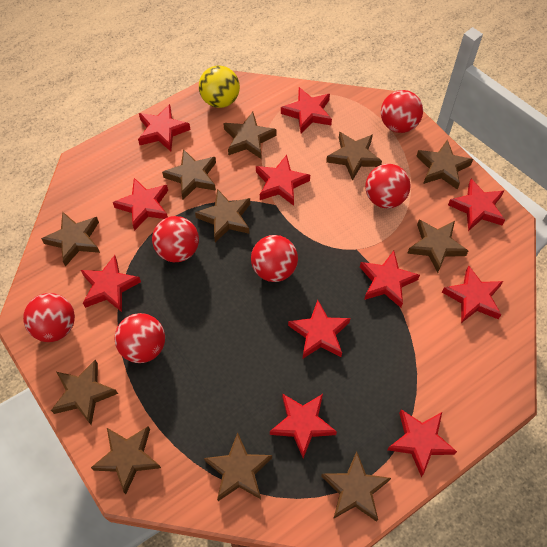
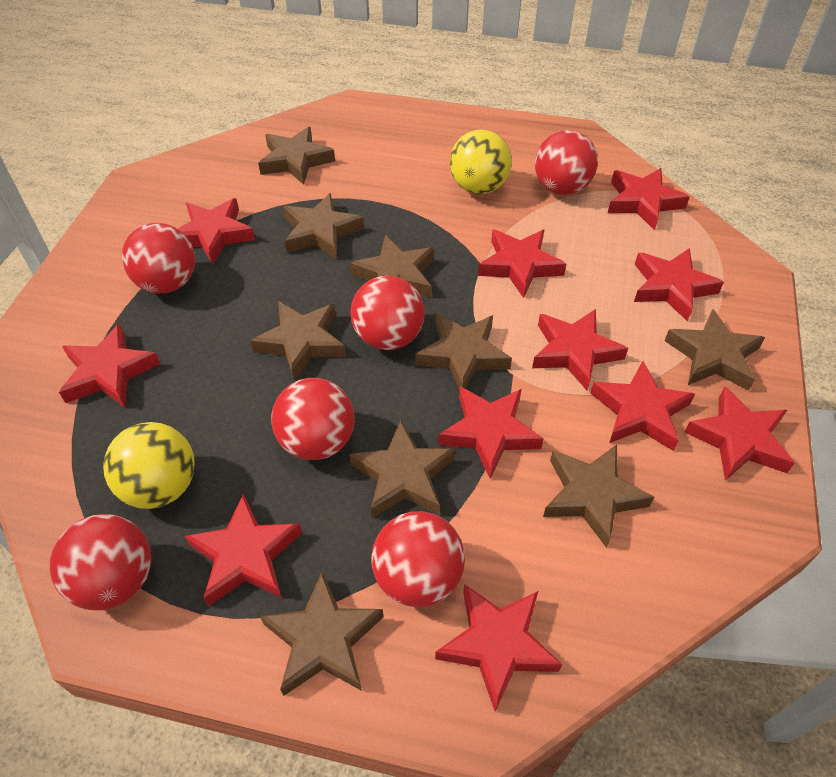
brown star: [41,212,100,267] [51,360,118,425] [91,426,161,494] [162,149,216,200] [195,189,250,242] [204,432,272,501] [223,112,276,159] [321,451,391,522] [326,132,382,181] [407,219,468,273] [416,139,473,190] = 11 -> [250,301,346,381] [258,127,335,185] [260,572,383,696] [284,193,364,259] [349,420,455,518] [350,235,434,298] [415,313,512,390] [543,445,654,548] [664,309,765,391] = 9
yellow ball: [199,65,240,108] = 1 -> [103,422,195,509] [450,129,512,194] = 2

